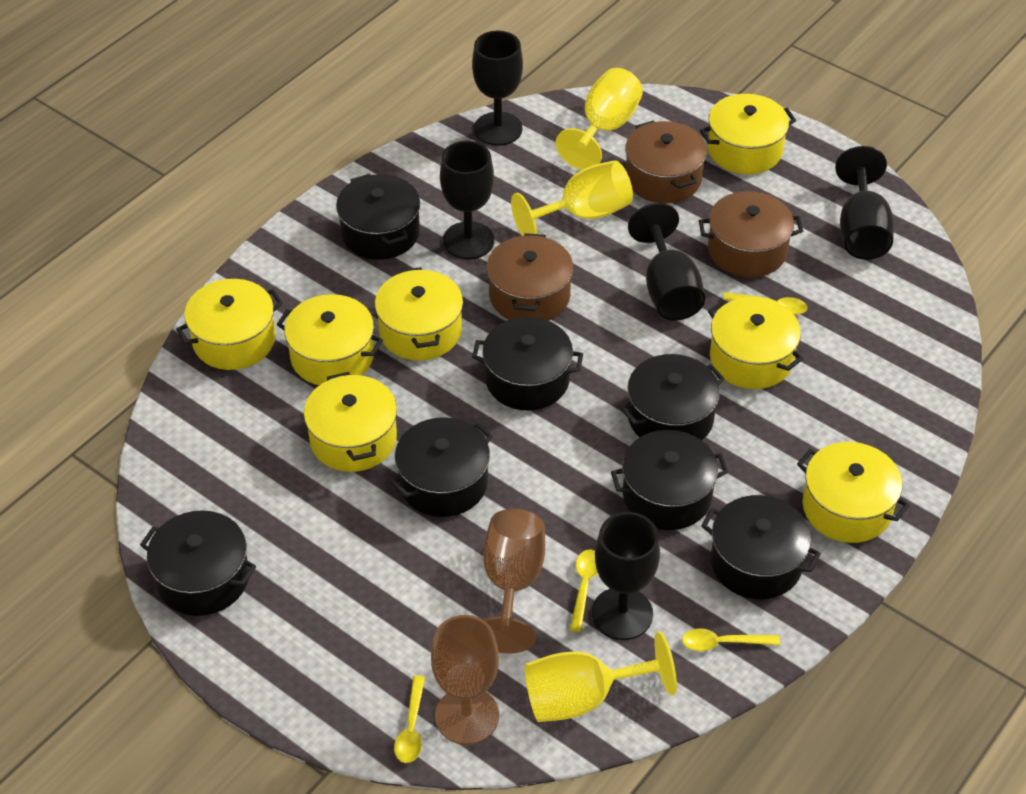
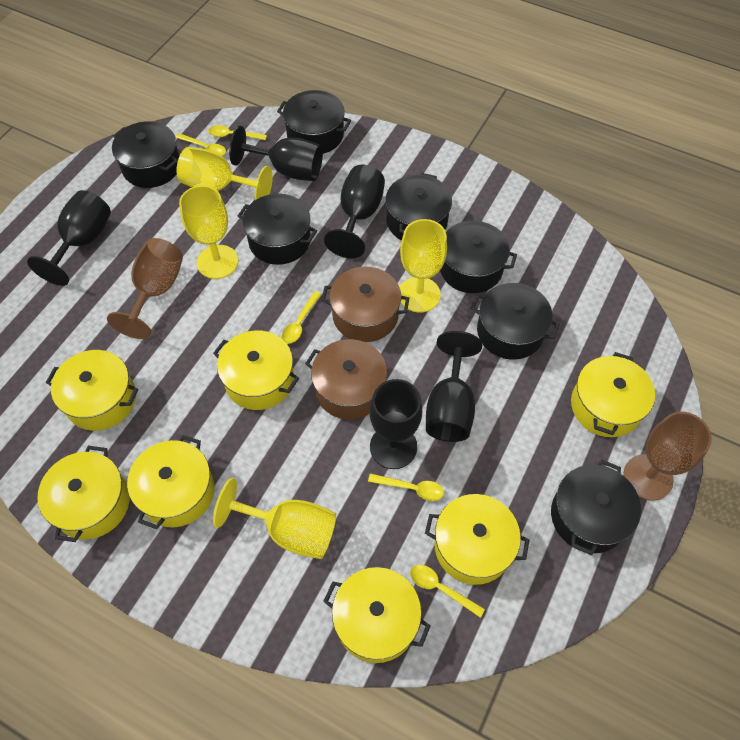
brown pot: [487,233,573,321] [625,121,707,203] [699,191,803,277] = 3 -> [305,339,387,420] [321,267,409,342] = 2
yellow goblet: [511,161,633,236] [525,632,677,722] [556,68,643,170] = 3 -> [176,147,273,200] [179,185,238,279] [213,478,336,559] [399,219,447,313] = 4
yellow spoon: [394,675,425,763] [569,550,598,632] [682,629,780,651] [723,292,807,315] = 4 -> [175,133,226,156] [208,125,267,140] [282,291,321,344] [368,473,444,501] [410,565,485,618] = 5

